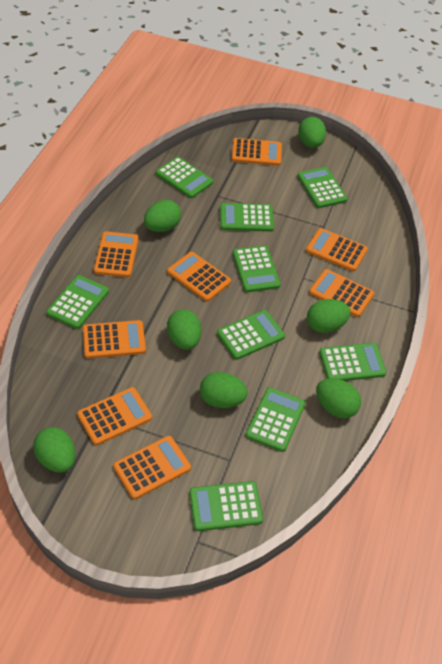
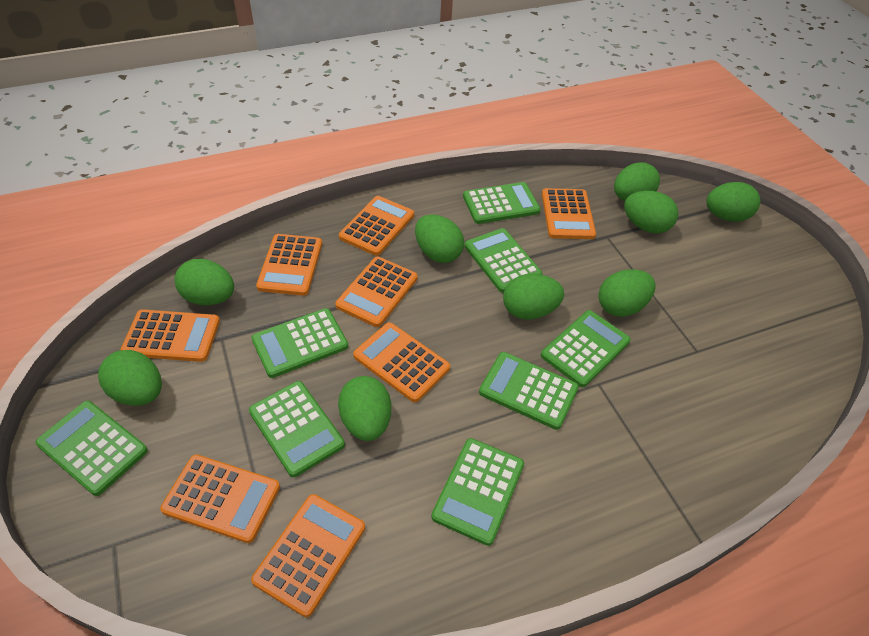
green calculator: [46,275,109,329] [156,157,213,198] [189,481,263,531] [217,310,285,360] [220,203,274,232] [233,245,281,292] [246,387,306,452] [298,167,348,208] [319,343,387,381] = 9 -> [35,401,148,496] [249,381,345,477] [252,308,348,378] [431,438,524,546] [463,182,541,224] [465,228,542,293] [479,352,579,430] [541,310,631,387] = 8
green egg: [33,427,76,472] [144,200,181,232] [167,309,201,350] [200,372,248,408] [298,117,326,148] [307,299,351,333] [316,378,361,419] = 7 -> [98,350,162,406] [174,259,234,306] [338,376,391,441] [415,214,464,263] [503,274,564,320] [598,269,656,317] [614,162,660,201] [624,191,678,233] [707,182,760,222] = 9

